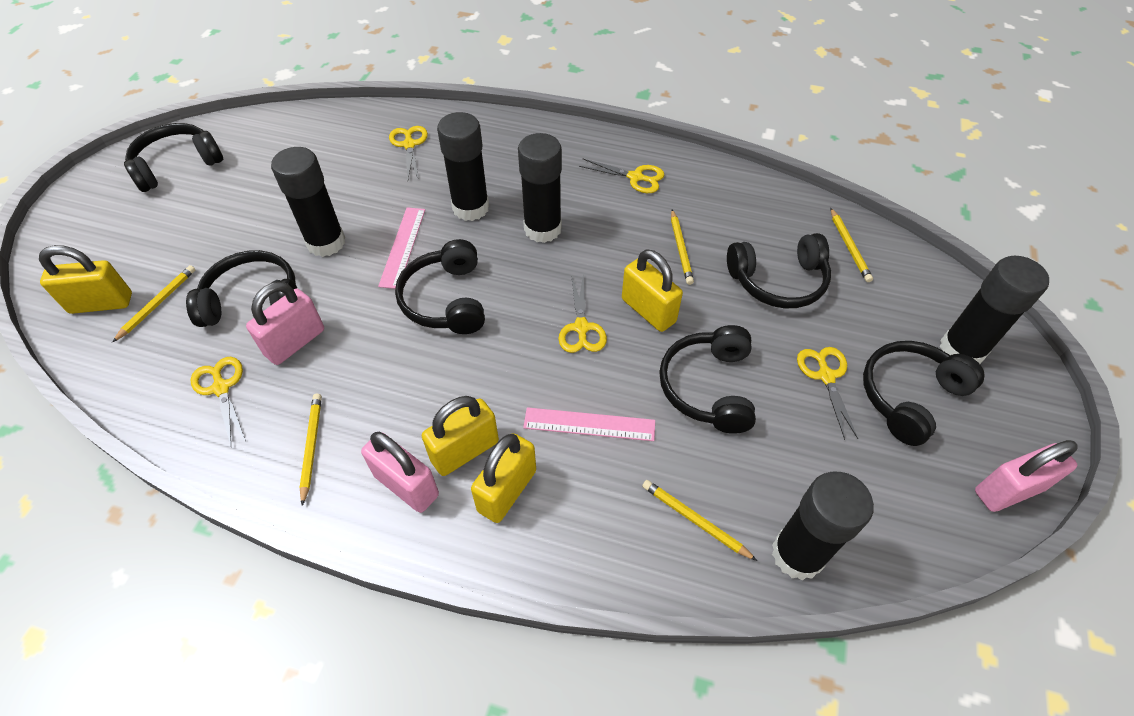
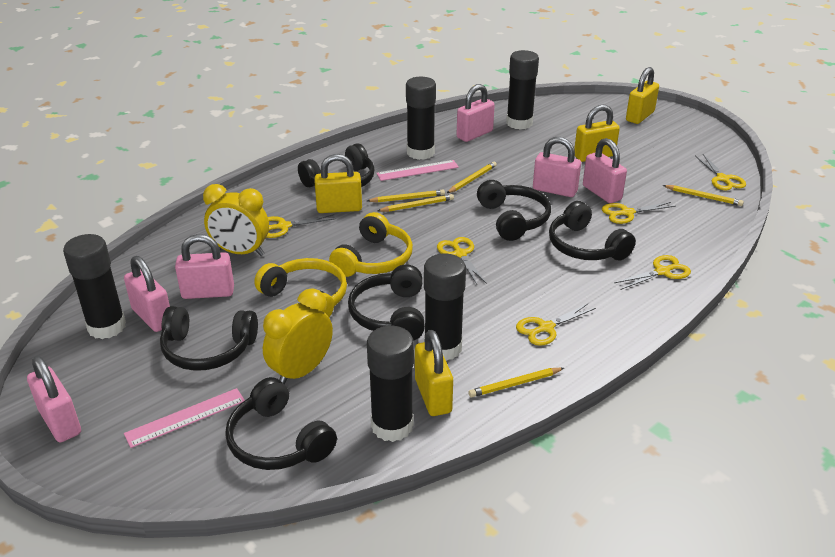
pink padlock: [246,282,324,365] [361,432,439,513] [975,440,1078,512] = 3 -> [27,356,81,442] [124,256,170,332] [175,234,234,299] [457,84,495,142] [533,137,581,197] [583,138,627,203] = 6
yellow clock: none = 0 -> [203,184,269,256] [263,288,333,384] = 2
yellow headphones: none = 0 -> [254,258,347,317] [329,212,413,277] = 2
yellow scissors: [191,357,246,446] [389,126,428,180] [559,275,607,353] [579,159,664,193] [797,347,858,440] = 5 -> [266,214,336,238] [437,237,487,284] [516,303,596,346] [602,202,676,224] [614,255,691,290] [695,154,746,190] = 6

